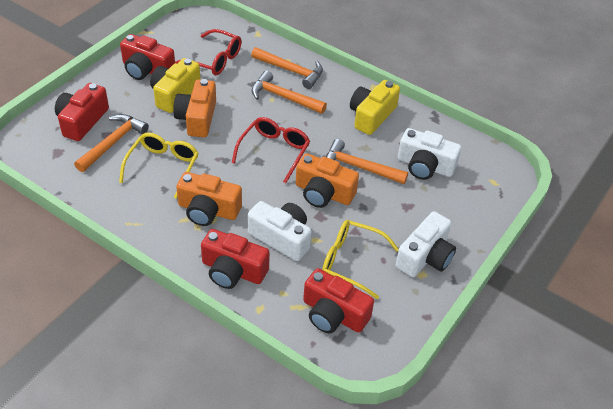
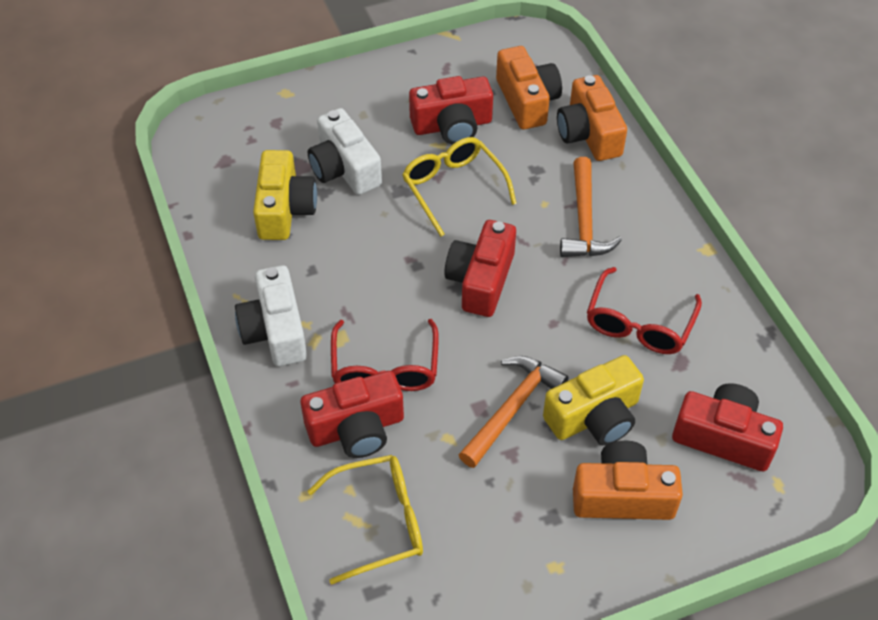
orange hammer: [74,114,149,172] [251,47,323,89] [252,70,327,114] [326,139,408,184] = 4 -> [459,356,569,468] [560,157,622,257] = 2
white camera: [248,201,311,261] [396,211,456,277] [398,128,461,180] = 3 -> [235,265,307,366] [308,108,382,195] = 2

